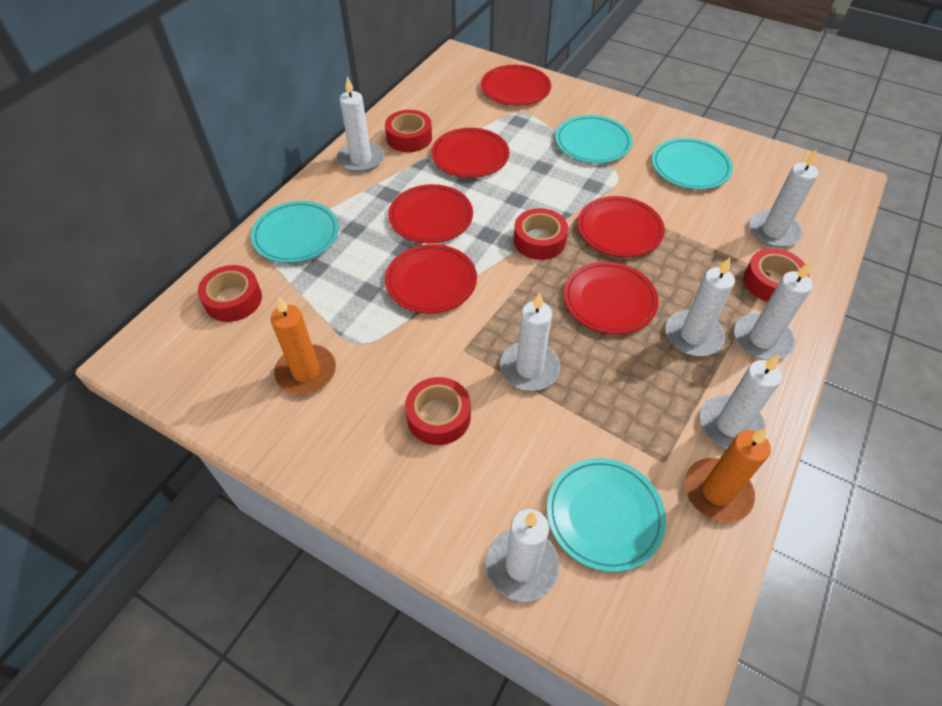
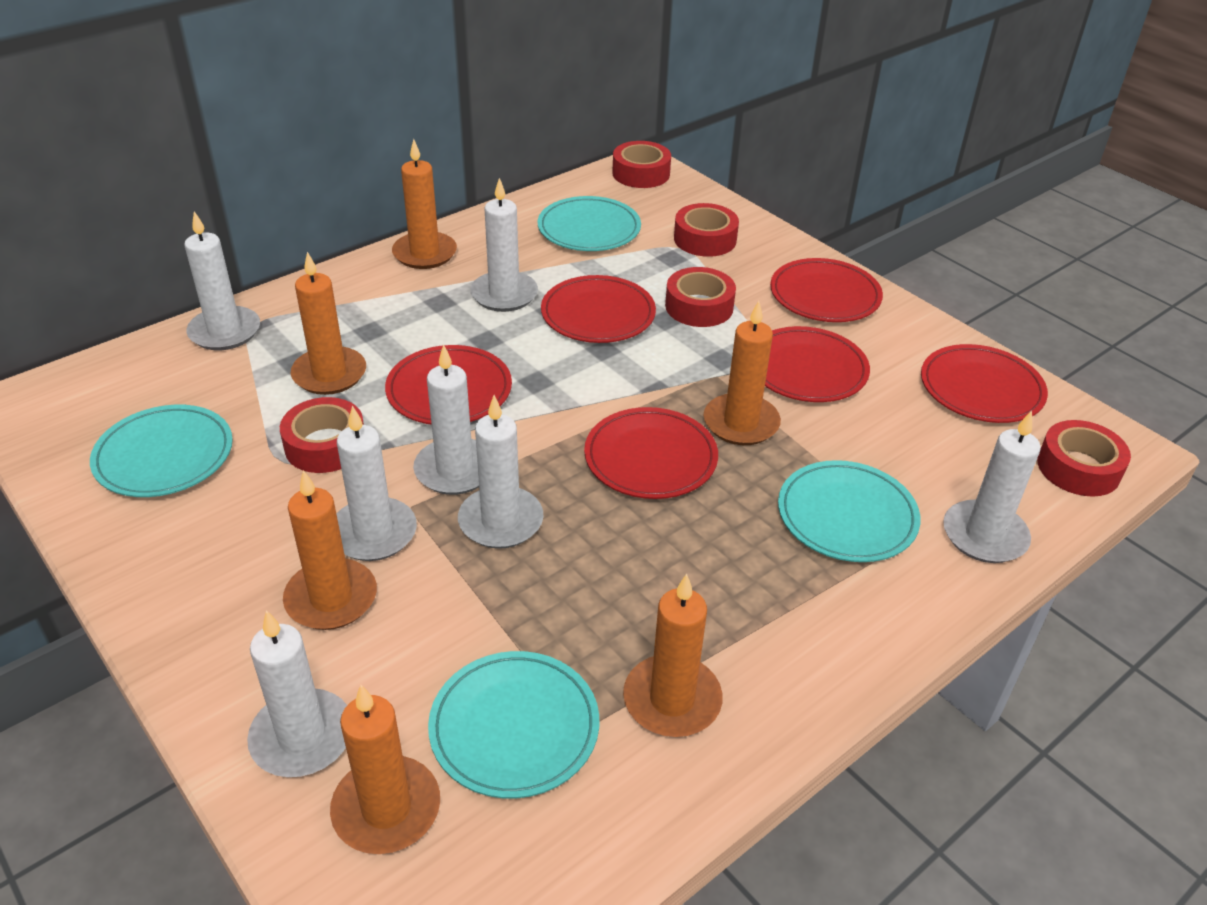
orange candle: [270,296,336,395] [685,428,771,522] = 2 -> [283,470,377,630] [291,252,366,395] [330,685,440,854] [392,139,457,269] [623,574,723,737] [704,301,781,445] = 6

